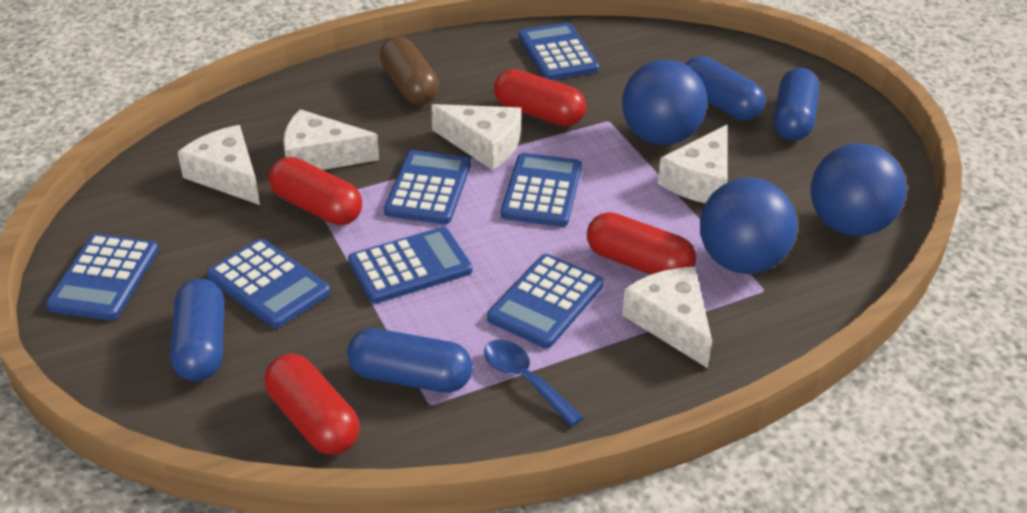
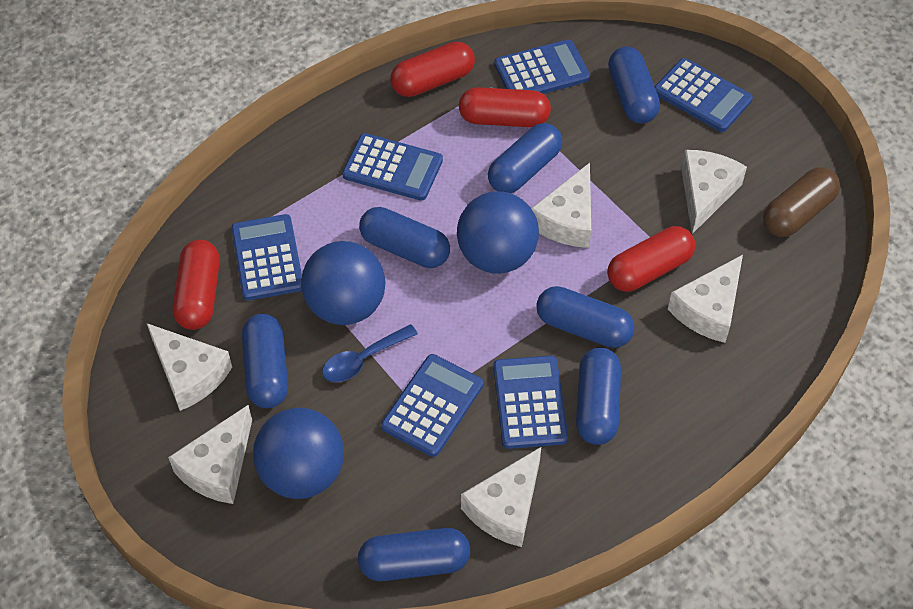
blue calculator: [46,234,159,320] [207,239,330,328] [348,227,472,304] [384,150,471,224] [487,254,604,348] [501,153,582,227] [519,23,599,80] = 7 -> [231,214,302,301] [342,133,443,201] [381,354,484,457] [493,356,568,449] [494,39,590,94] [655,58,753,132] = 6
blue capsule: [170,279,224,381] [347,328,473,393] [685,56,766,120] [774,68,819,140] = 4 -> [242,314,288,408] [358,528,470,581] [359,207,450,268] [488,123,562,193] [536,286,635,348] [576,348,621,445] [608,47,660,124] = 7
white cheese: [178,125,260,205] [283,109,379,170] [431,104,521,170] [622,267,712,368] [658,125,728,203] = 5 -> [147,323,232,411] [168,405,252,504] [461,447,541,547] [531,163,591,248] [668,255,743,343] [681,150,747,234] = 6

